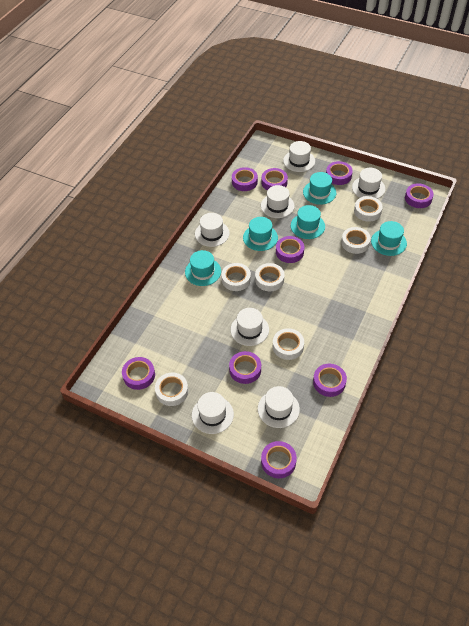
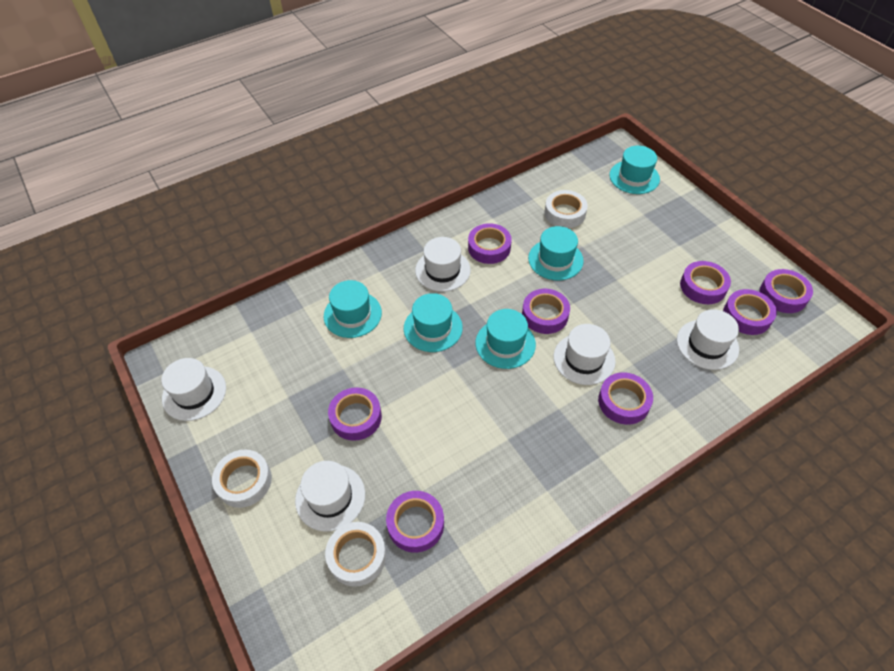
purple tape: [122,357,155,390] [229,351,261,384] [232,167,258,191] [261,168,288,191] [261,441,297,478] [276,236,304,263] [313,364,347,397] [326,161,353,185] [405,183,434,208] = 9 -> [328,387,382,441] [386,491,444,553] [468,223,512,264] [522,289,570,334] [598,372,653,425] [680,261,731,304] [723,289,777,335] [759,269,813,313] = 8
white hat: [192,392,234,434] [195,213,230,247] [231,308,269,346] [258,386,300,428] [261,185,295,218] [283,141,315,172] [352,168,385,199] = 7 -> [161,358,226,421] [295,461,365,532] [415,237,471,292] [554,324,616,385] [677,309,739,370] = 5
white tape: [155,373,188,406] [222,263,251,291] [255,263,285,291] [273,328,304,360] [341,227,371,254] [354,196,383,222] = 6 -> [212,449,272,508] [325,522,386,587] [545,190,588,228] = 3

